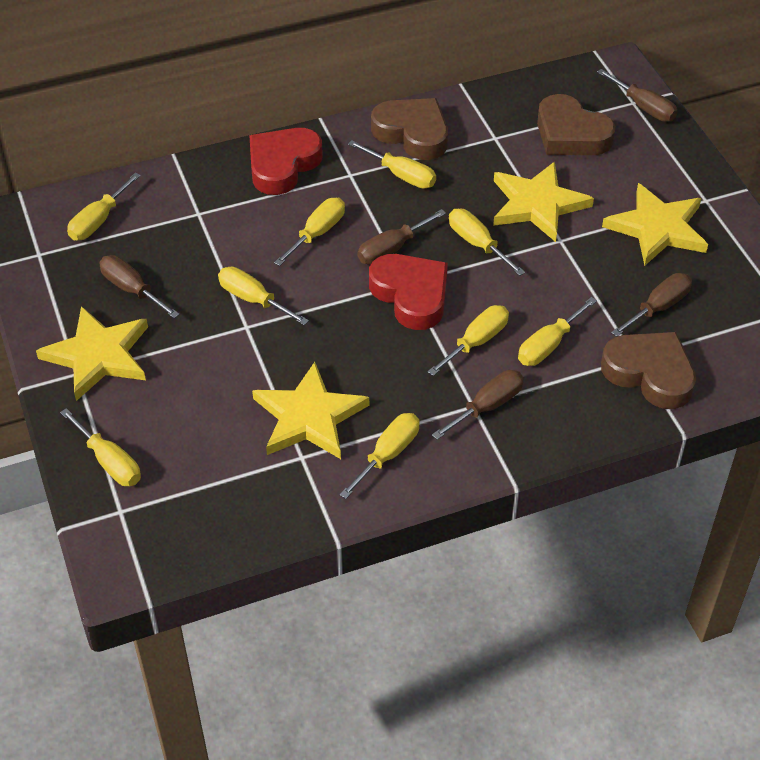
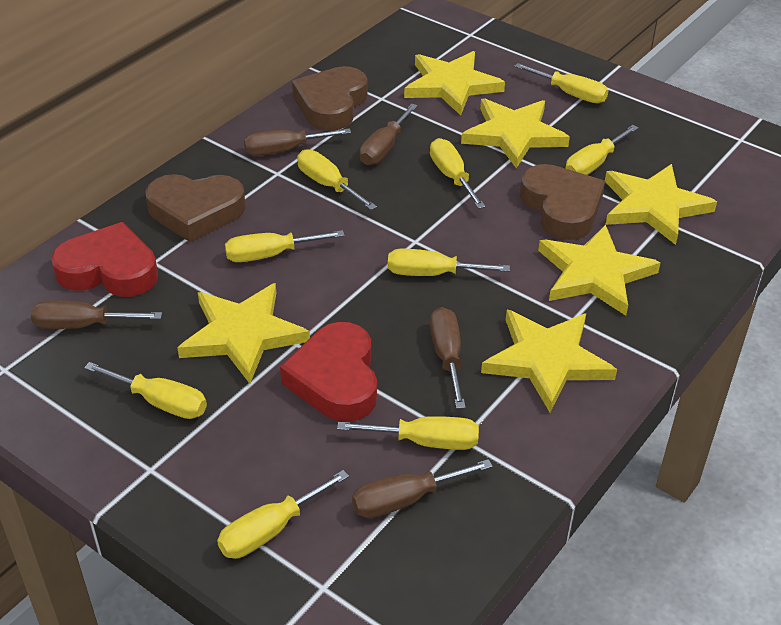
yellow star: [36,306,148,401] [252,362,369,459] [493,161,594,242] [602,183,708,266] = 4 -> [177,283,310,384] [404,51,505,115] [461,98,570,168] [481,310,617,412] [538,224,661,316] [605,164,717,245] = 6

